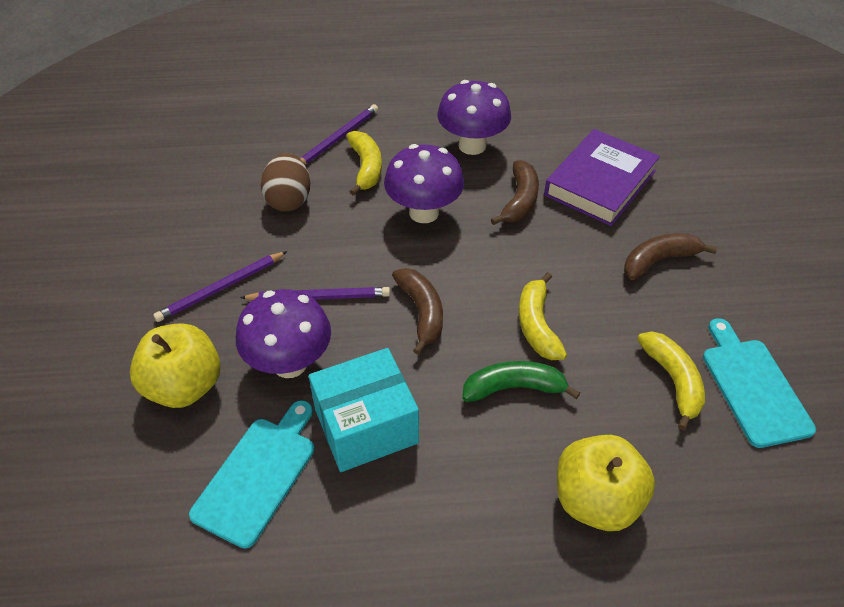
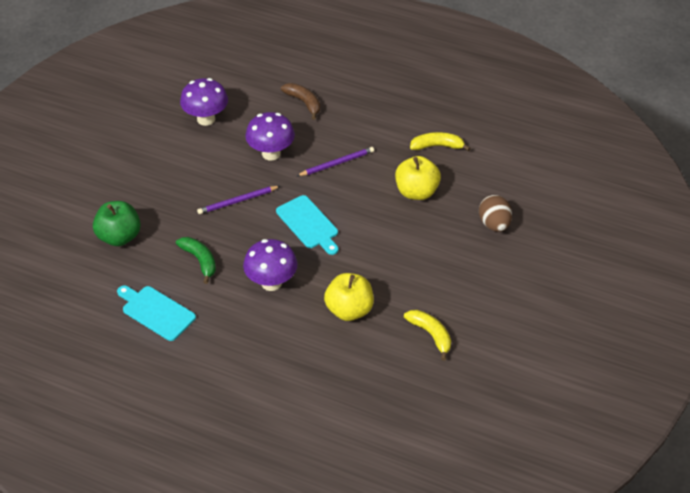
brown banana: [392,268,443,355] [491,160,539,225] [624,233,717,280] = 3 -> [281,83,320,120] = 1
green apple: none = 0 -> [93,201,141,246] = 1
purple book: [544,129,660,226] = 1 -> none = 0
purple pencil: [153,251,287,322] [240,287,390,301] [300,104,378,165] = 3 -> [197,186,280,214] [297,147,374,176] = 2
turquoise box: [309,348,419,472] = 1 -> none = 0
yellow banana: [346,131,382,196] [519,272,567,360] [637,332,705,431] = 3 -> [404,310,451,361] [410,132,470,151] = 2

